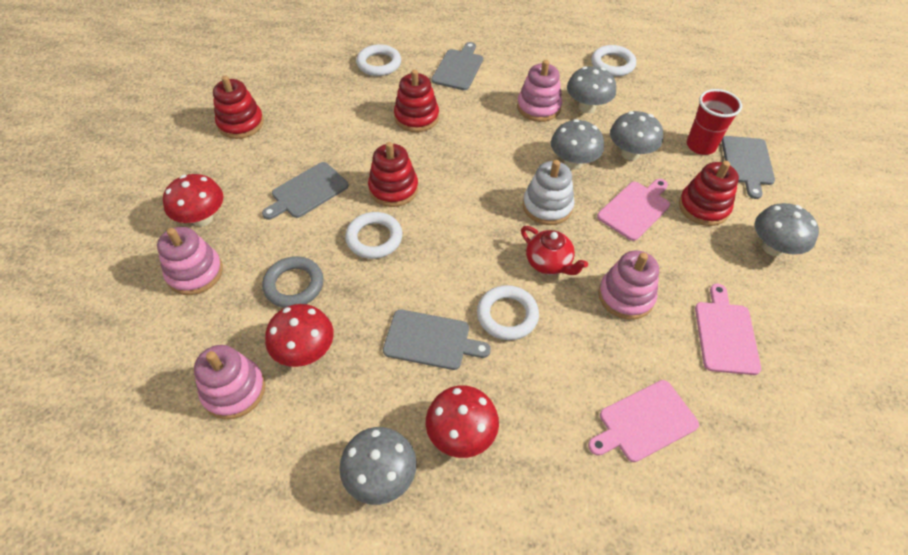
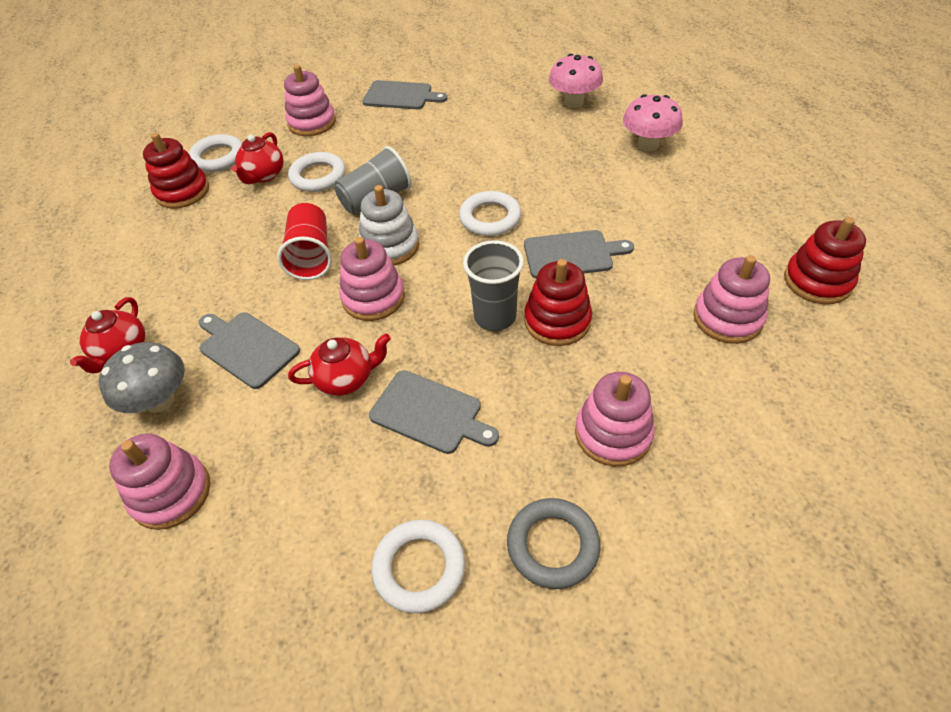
grey cup: none = 0 -> [334,146,412,215] [463,240,524,331] = 2
grey mushroom: [339,427,417,505] [551,119,604,170] [567,66,616,113] [610,111,663,160] [755,203,819,256] = 5 -> [99,342,185,413] = 1
pink cutting board: [588,380,699,462] [597,179,670,241] [695,284,761,375] = 3 -> none = 0
pink mushroom: none = 0 -> [549,54,603,108] [623,94,683,151] = 2
pink stacking toy: [157,227,223,295] [194,345,266,419] [517,60,562,122] [598,251,659,320] = 4 -> [109,434,210,530] [284,65,336,136] [339,237,405,321] [575,372,655,467] [694,255,770,344] = 5
red mushroom: [163,174,224,227] [265,304,334,367] [426,385,499,458] = 3 -> none = 0
red stacking toy: [213,76,264,139] [368,142,418,207] [394,70,439,132] [679,161,739,226] = 4 -> [143,133,209,209] [524,259,592,346] [784,217,866,304] = 3
red teapot: [521,226,588,275] = 1 -> [70,297,146,374] [232,132,284,184] [288,333,391,396] = 3

